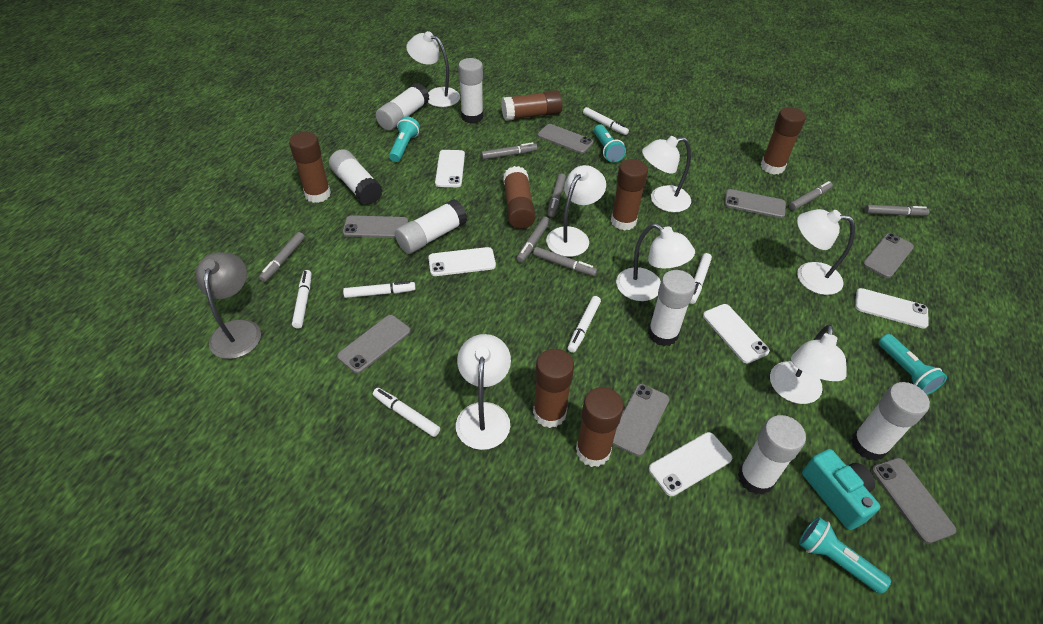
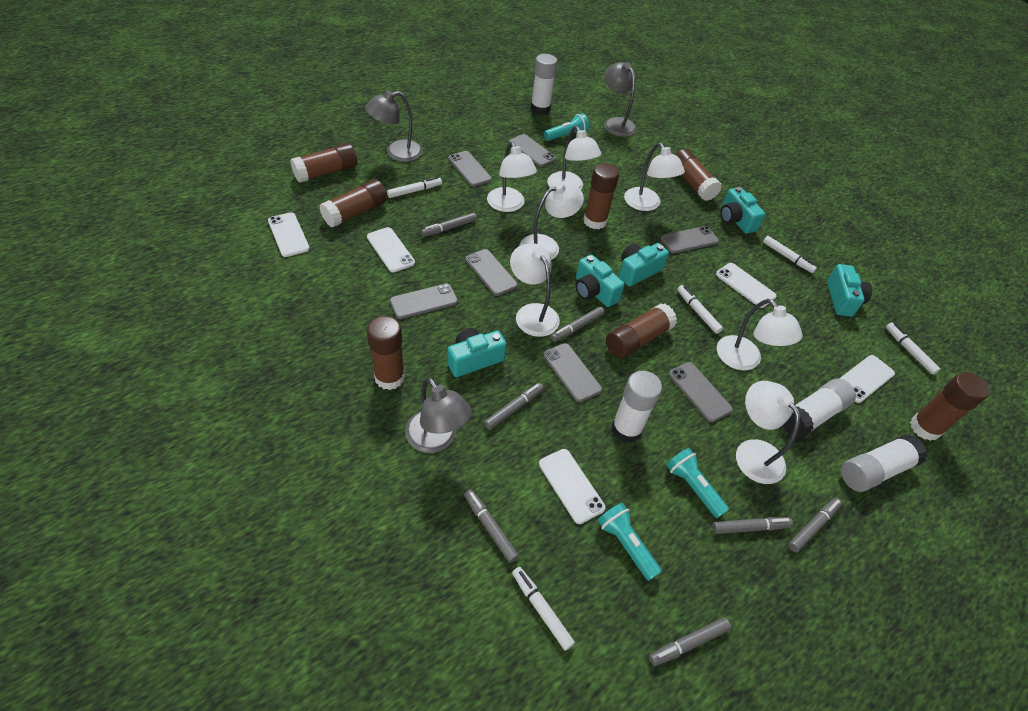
grey lamp: [196,252,261,359] = 1 -> [365,91,423,162] [405,377,472,453] [604,62,637,137] = 3
turquoise camera: [802,449,881,530] = 1 -> [448,328,507,377] [575,254,625,307] [619,243,669,287] [720,187,765,234] [827,264,872,317] = 5
turquoise flashlight: [389,116,420,162] [594,125,626,163] [799,517,891,594] [879,334,947,395] = 4 -> [544,113,589,141] [598,503,662,581] [666,448,729,518] = 3
white glue stick: [329,149,383,205] [376,83,429,131] [395,199,467,254] [458,58,483,123] [648,270,696,346] [738,415,806,495] [851,382,930,461] = 7 -> [531,54,557,115] [611,371,662,443] [782,379,856,438] [841,435,927,492] = 4
white marker: [292,270,312,328] [343,281,416,298] [373,388,440,437] [568,296,601,353] [583,107,629,135] [690,253,712,304] = 6 -> [387,177,442,198] [512,567,575,651] [677,285,723,334] [763,236,817,273] [886,322,940,375] = 5

